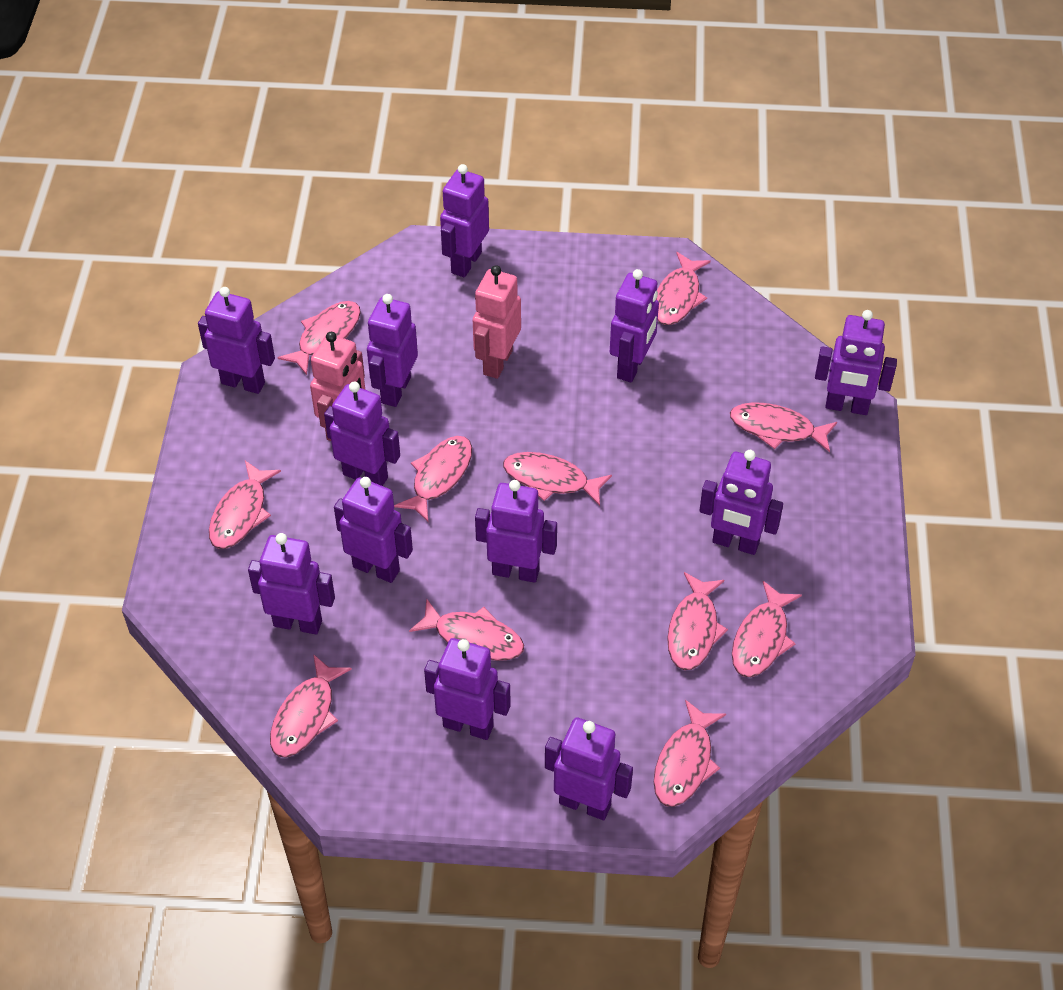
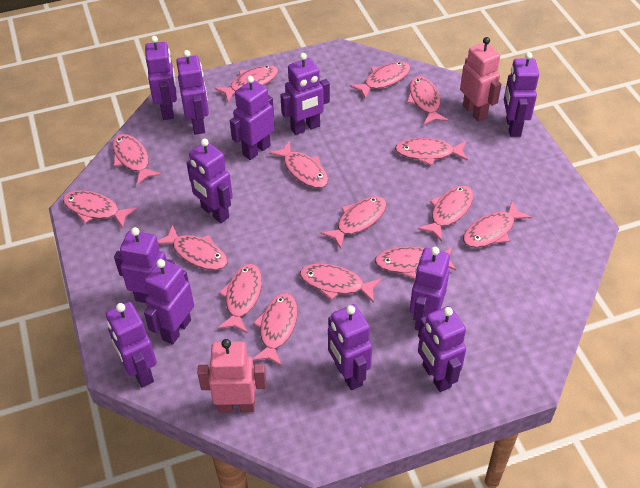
pink fish: [209,461,281,549] [270,654,352,758] [277,301,361,375] [394,436,472,521] [409,598,524,661] [503,452,612,506] [654,700,726,807] [656,252,711,325] [667,572,728,670] [730,402,837,452] [732,581,802,677] = 11 -> [63,190,137,228] [112,134,161,185] [158,224,228,270] [215,65,278,102] [218,264,262,333] [253,293,298,366] [269,141,328,188] [300,263,382,303] [320,196,386,249] [350,62,410,99] [375,246,456,279] [395,138,468,166] [407,76,448,125] [417,185,473,241] [463,201,531,248] = 15

